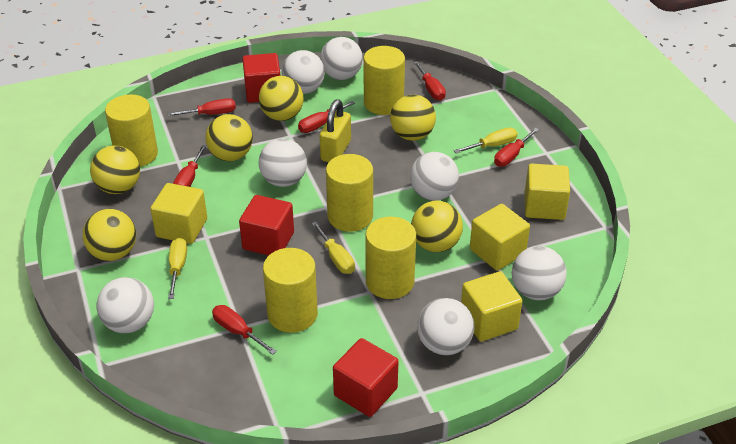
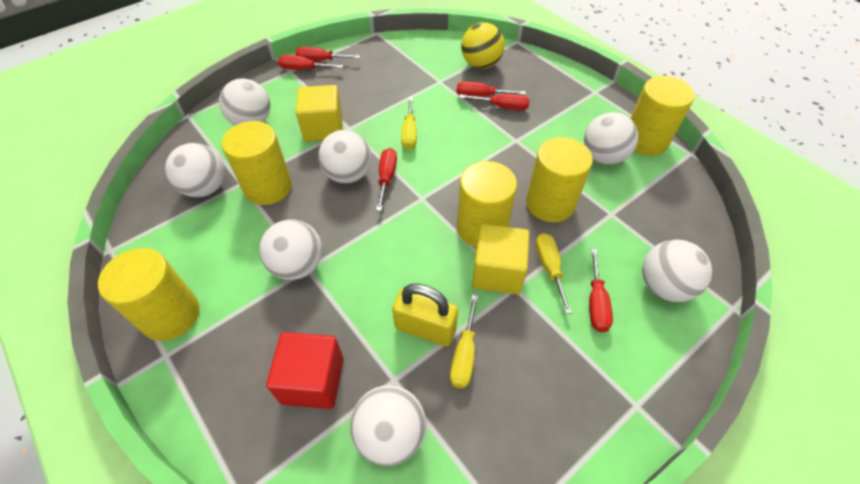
red cube: [239,195,294,255] [242,53,281,103] [333,338,399,417] = 3 -> [266,332,344,409] = 1
yellow ball: [83,209,136,261] [90,145,140,194] [205,114,253,161] [259,76,304,121] [390,94,436,141] [411,200,463,252] = 6 -> [461,22,505,69] = 1
yellow cube: [150,183,207,244] [461,271,522,341] [470,204,530,271] [525,164,570,220] = 4 -> [296,85,342,142] [472,224,529,294] = 2

